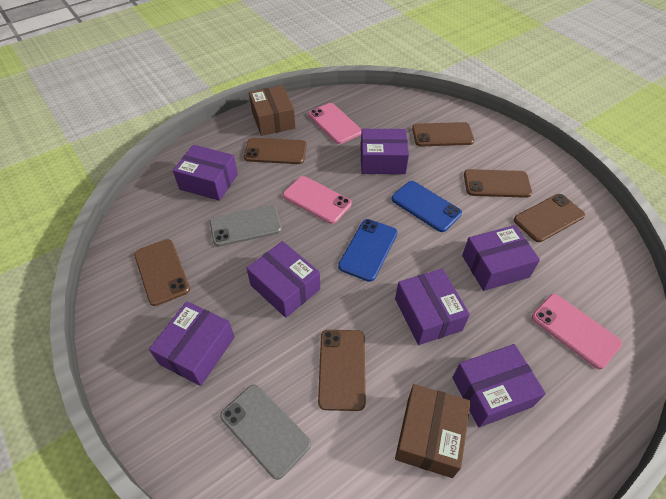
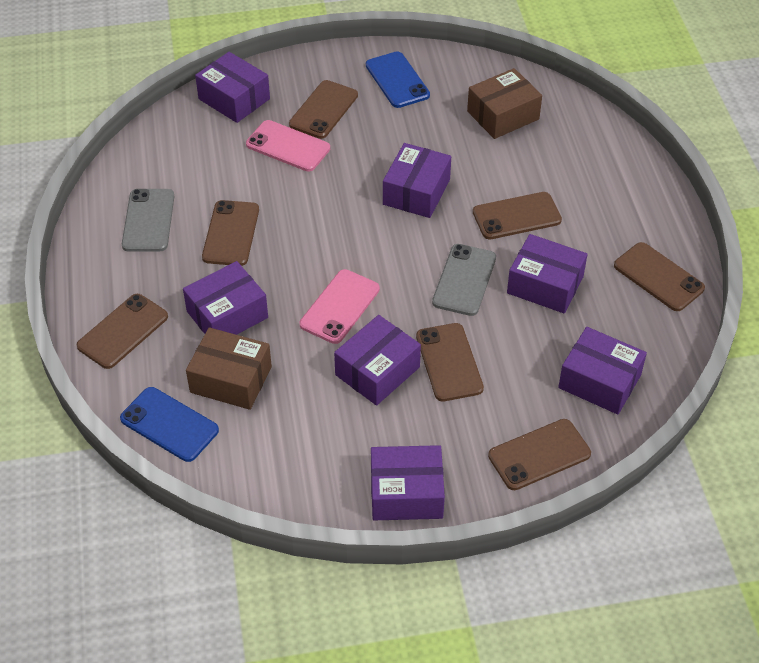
brown phone: [134,239,190,306] [244,138,307,164] [318,330,366,411] [412,122,474,147] [464,169,532,198] [514,194,585,242] = 6 -> [77,294,168,369] [202,200,259,266] [289,80,358,139] [416,323,484,401] [473,192,562,239] [488,419,591,490] [614,242,705,311] = 7
pink phone: [283,176,352,224] [309,103,362,144] [532,294,622,369] = 3 -> [246,120,330,172] [300,269,380,344] = 2

